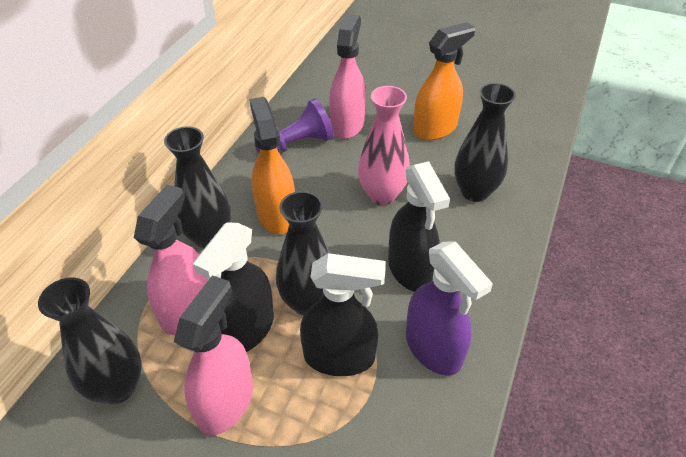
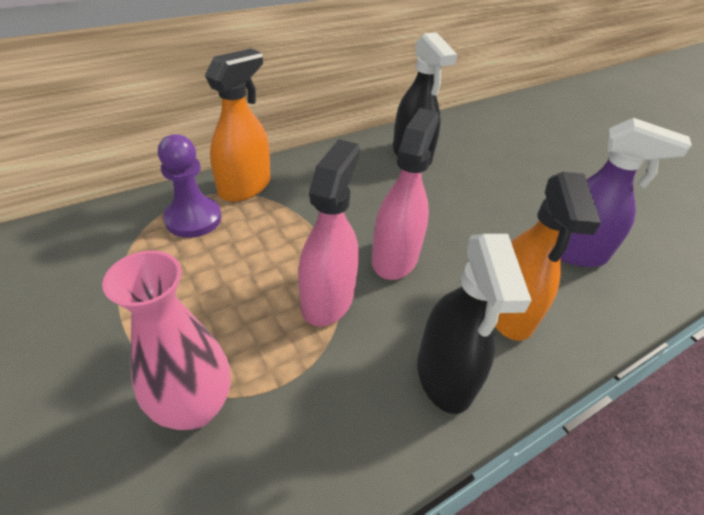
black spray bottle: [193,222,274,352] [300,253,386,376] [388,161,450,292] = 3 -> [393,32,458,166] [417,234,532,414] = 2
black vase: [38,277,142,404] [164,126,231,248] [276,191,330,316] [454,83,516,202] = 4 -> none = 0
pink spray bottle: [134,185,208,335] [174,275,253,436] [329,14,366,139] = 3 -> [298,139,360,327] [372,108,439,280] = 2

